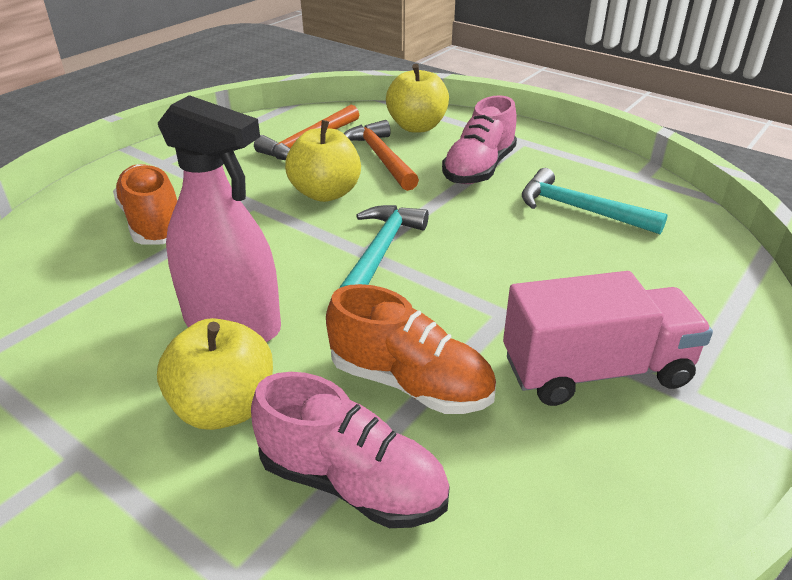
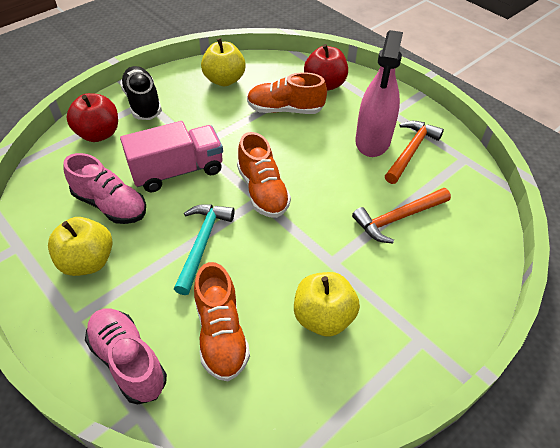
black shoe: none = 0 -> [120,66,162,120] = 1
orange shoe: [113,164,177,245] [326,284,496,414] = 2 -> [194,262,250,381] [237,132,291,218] [247,72,327,114] = 3
red apple: none = 0 -> [66,93,118,142] [304,44,348,91] = 2
turquoise hammer: [339,205,429,288] [522,168,668,234] = 2 -> [174,204,235,295] = 1

